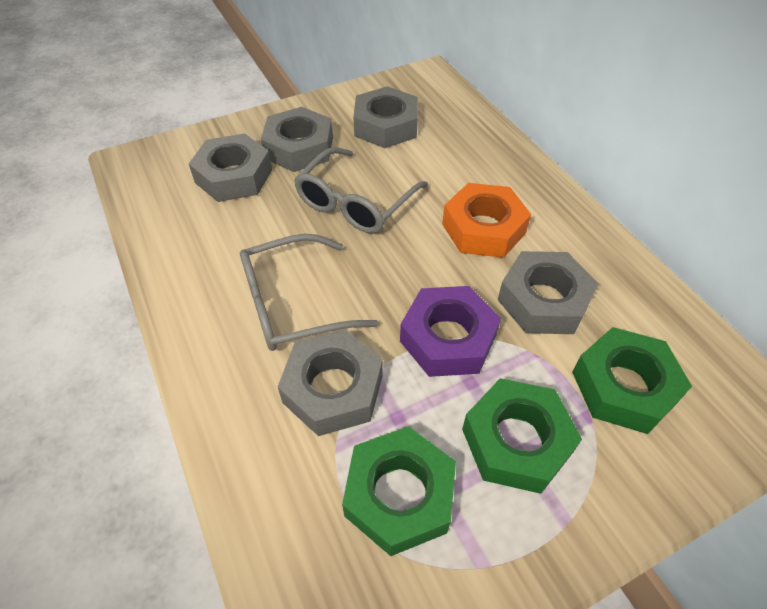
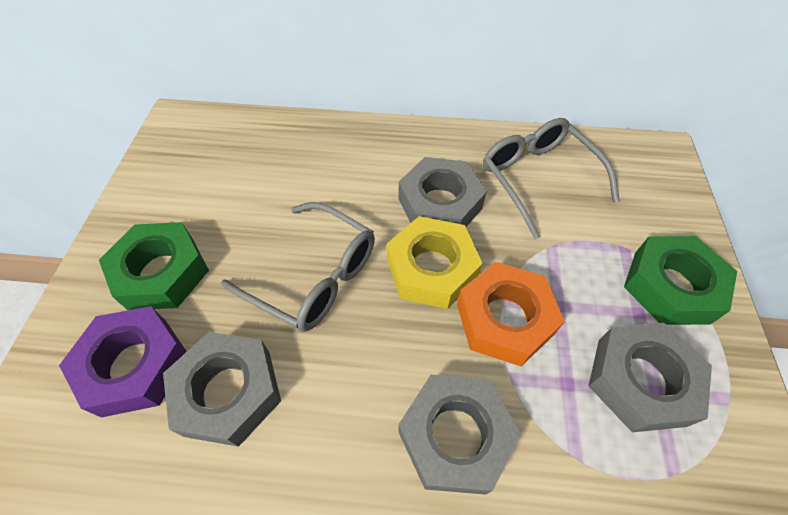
green nut: [342,426,456,556] [462,378,582,494] [572,327,692,434] = 3 -> [99,222,209,310] [624,236,737,325] = 2
grey nut: [189,134,272,202] [261,107,333,172] [278,330,383,436] [353,86,418,148] [498,251,599,334] = 5 -> [163,332,281,447] [398,157,487,227] [398,375,521,495] [589,323,712,432] = 4
yellow nut: none = 0 -> [387,216,483,309] = 1

